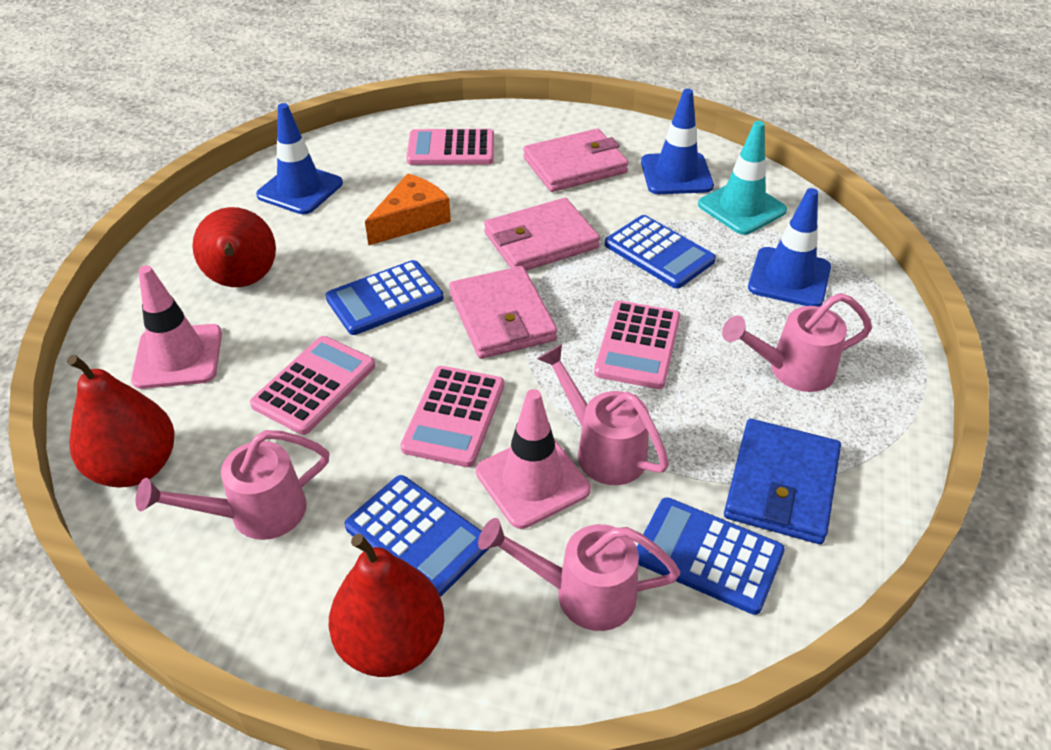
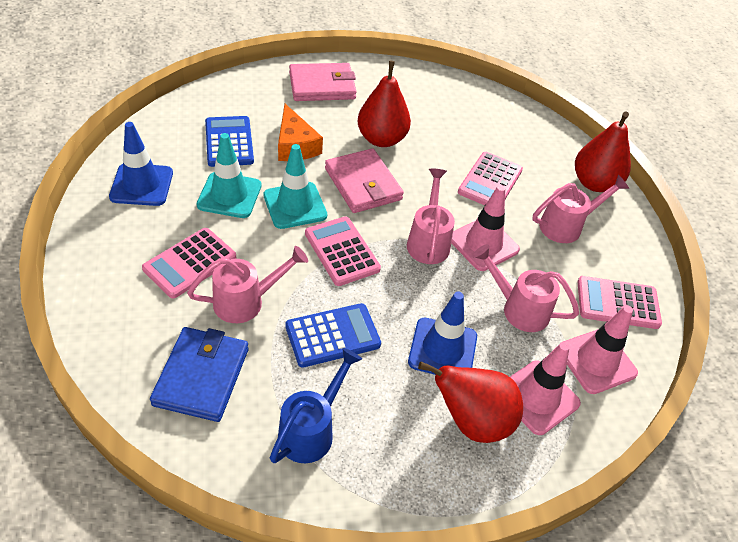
blue calculator: [325,260,444,335] [345,475,489,597] [605,215,716,289] [637,497,785,615] = 4 -> [205,116,254,167] [285,303,381,368] = 2
blue traffic cone: [256,103,343,214] [641,89,714,194] [748,188,831,307] = 3 -> [109,122,173,206] [408,292,477,375] = 2
blue watering can: none = 0 -> [270,348,362,463] = 1
pink traffic cone: [131,265,222,389] [476,389,591,529] = 2 -> [451,185,520,271] [510,342,581,435] [563,305,638,394] = 3
pink wallet: [449,266,557,359] [484,198,600,270] [523,129,629,192] = 3 -> [289,63,357,101] [325,148,404,213] = 2
turquoise traffic cone: [698,121,787,235] = 1 -> [197,133,261,218] [263,144,327,229] = 2

